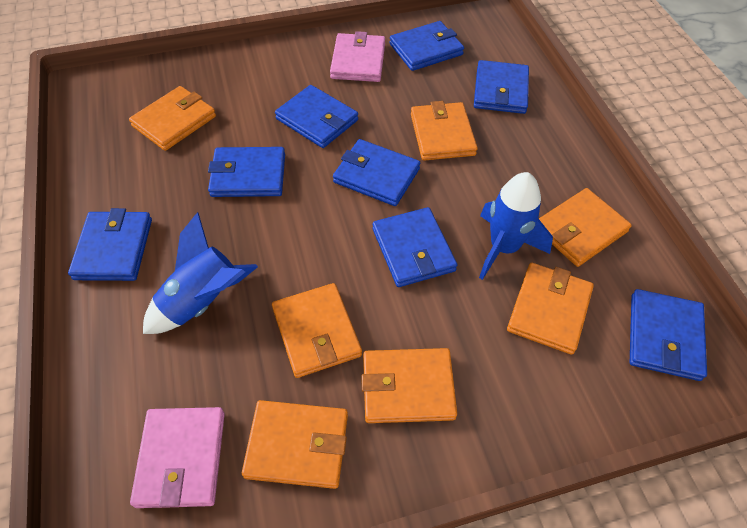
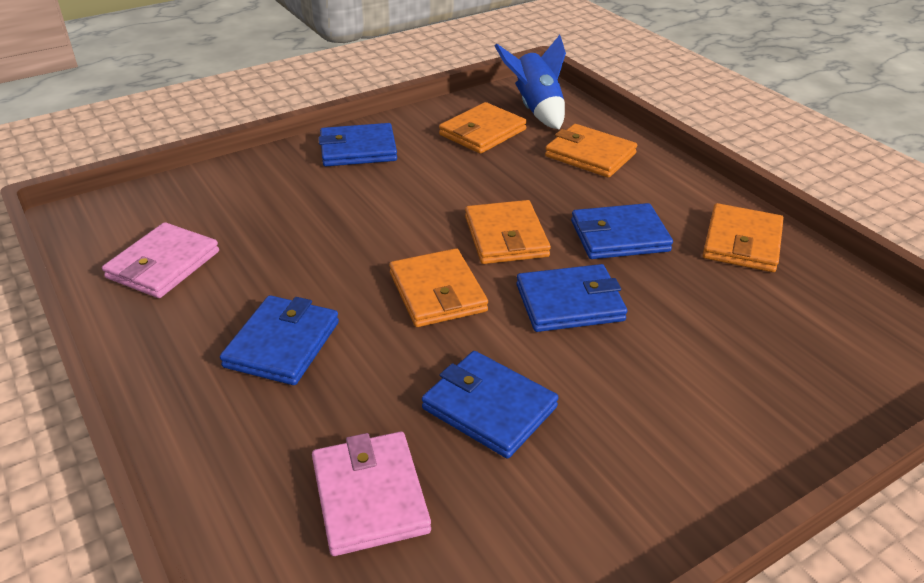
blue rocket: [143,212,258,334] [479,172,553,280] = 2 -> [495,35,566,129] = 1
blue wallet: [68,208,152,281] [208,147,285,197] [275,85,358,148] [333,139,420,206] [373,207,457,287] [389,21,464,71] [474,60,529,114] [630,289,707,381] = 8 -> [220,295,339,385] [318,123,397,166] [422,351,559,459] [516,264,627,332] [571,203,673,259] = 5
orange wallet: [129,86,216,151] [242,400,348,489] [272,283,362,378] [361,348,457,423] [411,101,478,161] [507,263,594,355] [539,188,632,267] = 7 -> [389,248,488,327] [439,102,527,154] [465,200,551,264] [545,124,637,178] [703,203,784,272] = 5

